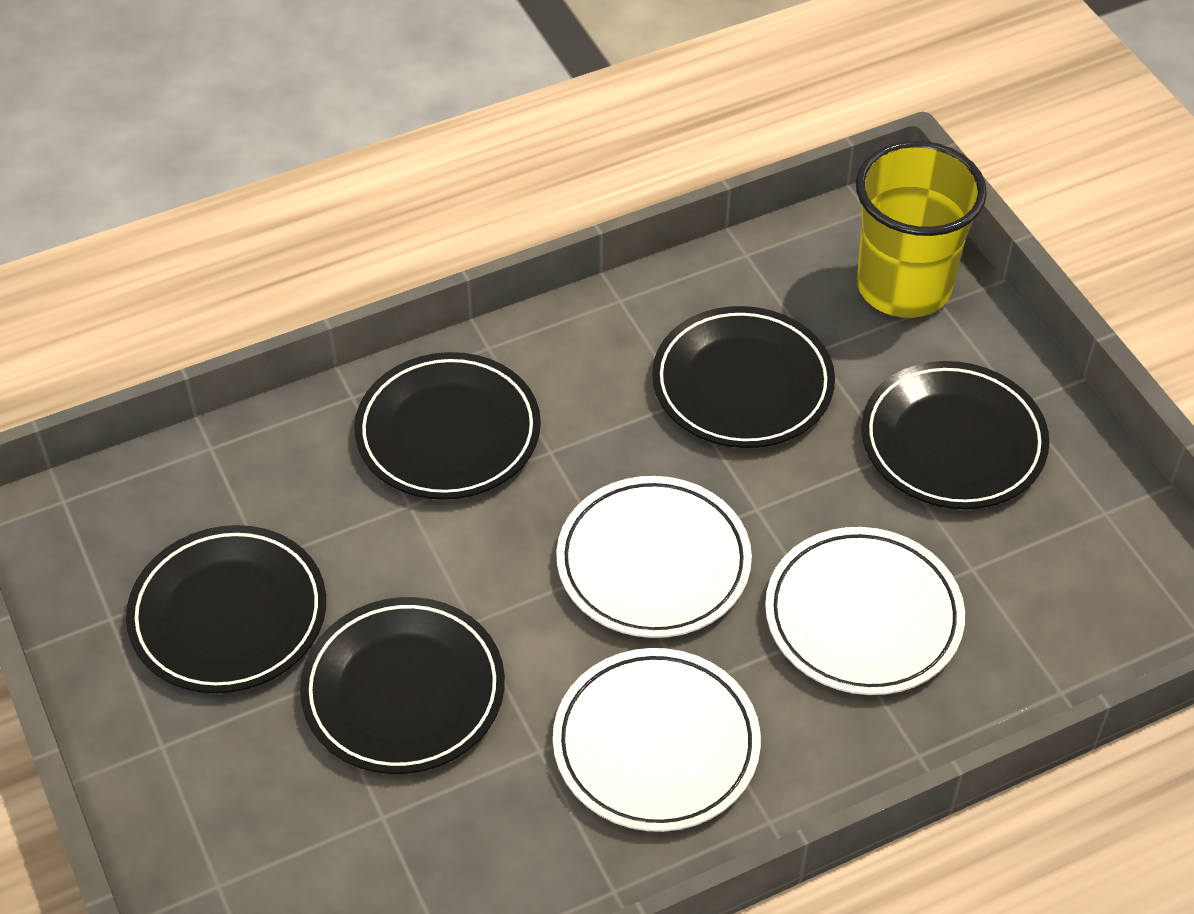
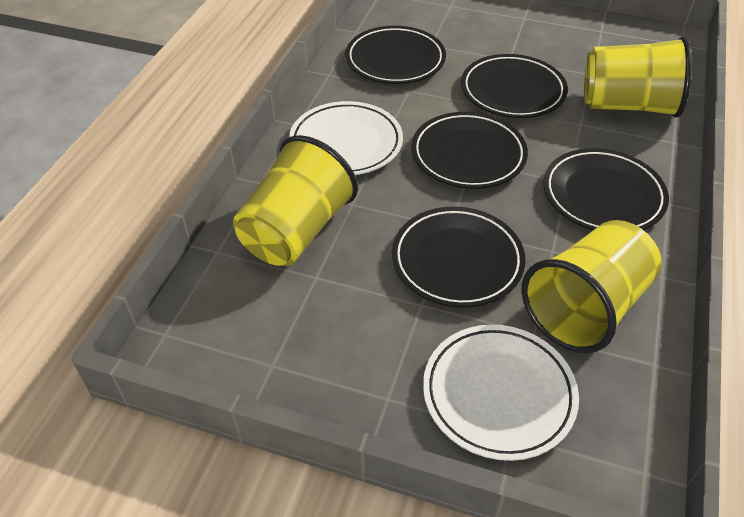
white plate: [553,648,761,832] [556,476,752,638] [765,527,965,695] = 3 -> [289,101,403,175] [423,324,579,461] = 2
yellow cup: [856,141,987,318] = 1 -> [233,135,358,266] [521,220,662,353] [584,36,692,118] = 3

